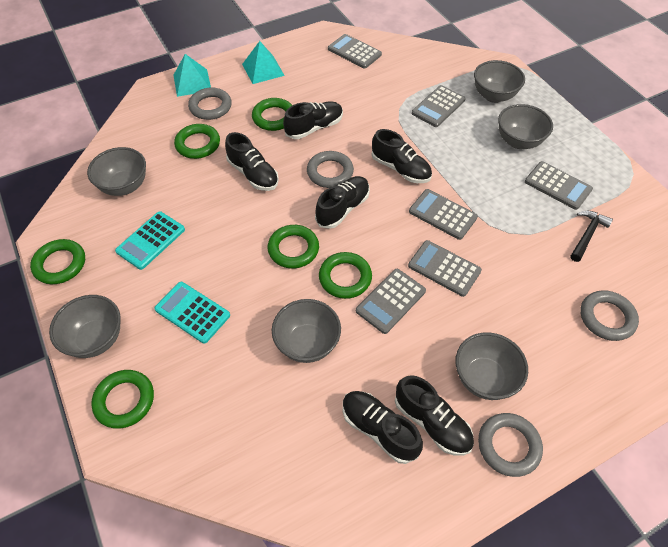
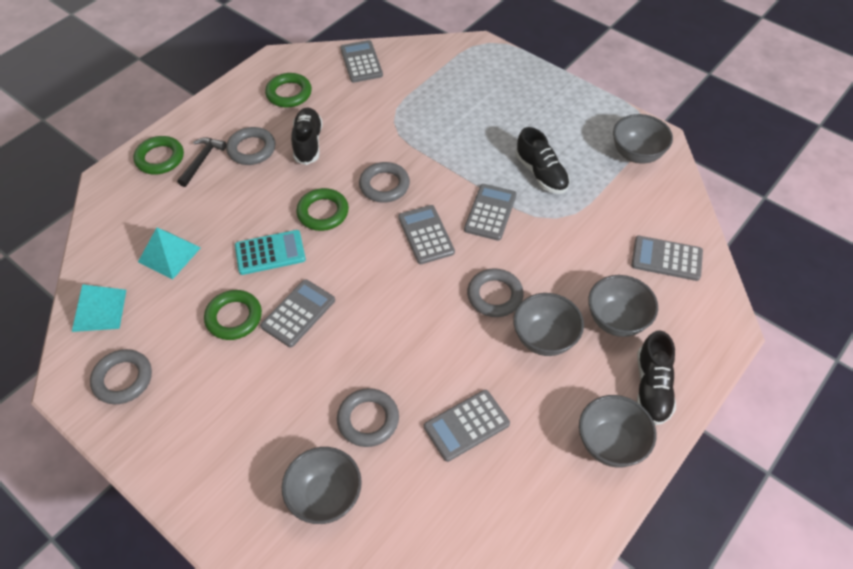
black shoe: [225,132,279,191] [283,101,343,139] [315,176,370,229] [343,391,423,464] [372,129,432,183] [395,375,474,456] = 6 -> [291,108,323,165] [516,127,570,194] [637,330,676,425] = 3
green ring: [30,239,85,284] [91,370,154,429] [174,124,220,159] [252,98,292,131] [267,225,319,269] [319,252,372,299] = 6 -> [134,136,184,175] [204,290,262,340] [265,73,312,107] [296,188,349,231] = 4
grey bowl: [49,295,121,358] [87,147,146,196] [272,299,341,363] [455,332,528,400] [474,60,525,103] [498,104,553,149] = 6 -> [282,447,362,524] [513,293,584,356] [579,395,656,468] [588,275,658,337] [613,114,673,164] = 5
grey ring: [188,87,232,120] [307,151,354,188] [478,413,543,477] [580,290,639,341] = 4 -> [90,349,152,404] [226,127,275,165] [337,388,399,447] [359,162,410,203] [467,268,524,317] = 5
turquoise calculator: [115,211,185,270] [154,282,230,344] = 2 -> [235,230,306,275] = 1

